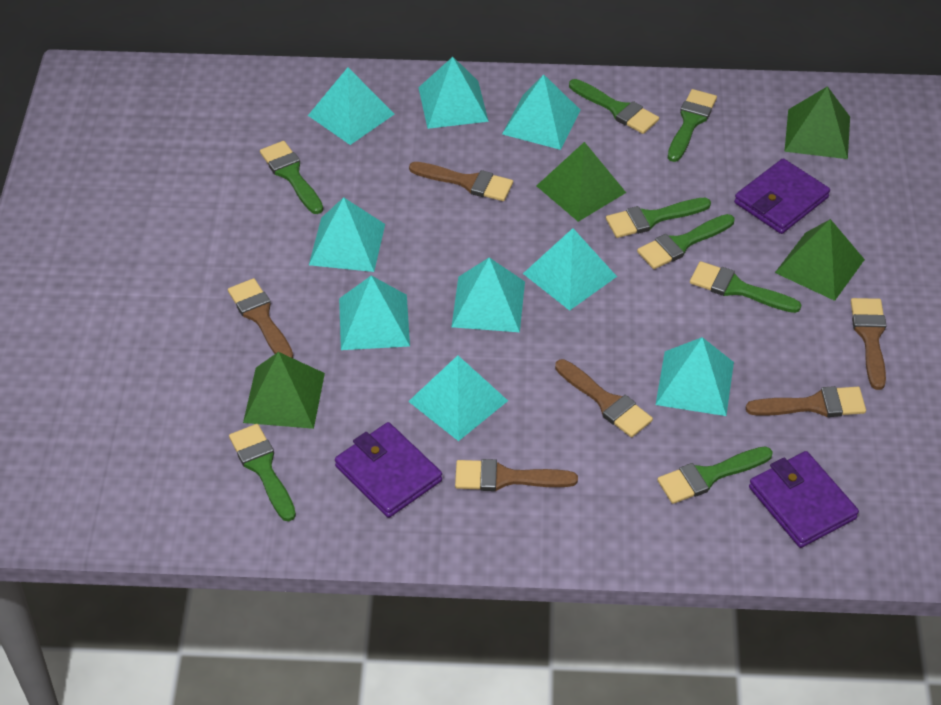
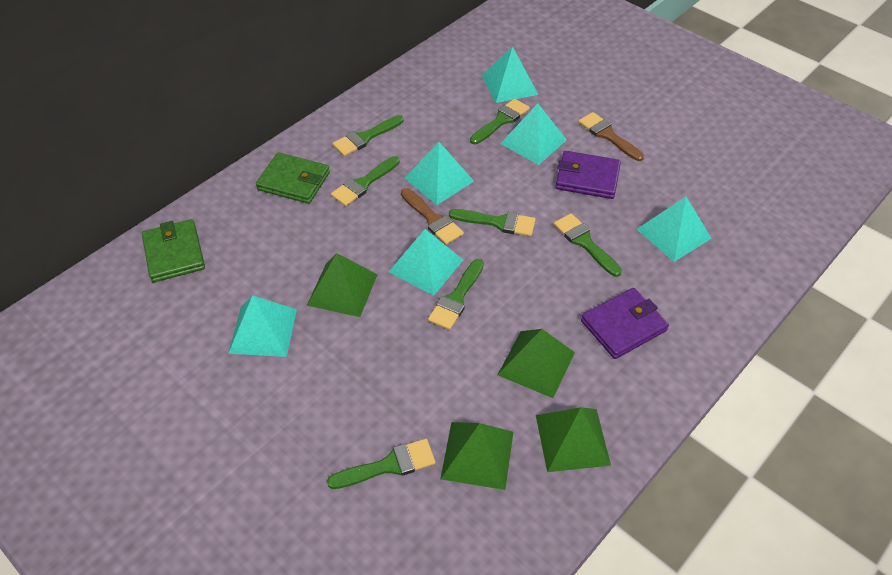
brown brush: [228,278,293,358] [409,162,513,201] [455,459,578,491] [555,359,653,437] [746,386,866,417] [851,298,887,390] = 6 -> [401,188,464,245] [578,112,644,161] = 2
green brush: [229,424,296,521] [260,141,323,214] [569,79,659,134] [606,198,711,238] [637,214,734,269] [657,446,773,504] [668,89,717,162] [690,261,801,313] = 8 -> [327,439,436,489] [331,156,400,206] [332,115,404,156] [428,259,484,330] [449,209,536,236] [470,98,530,144] [554,213,622,277] = 7
green wallet: none = 0 -> [142,219,205,283] [256,152,330,204] = 2
purple wallet: [335,422,442,518] [734,158,830,234] [749,451,859,548] = 3 -> [555,151,621,199] [581,288,669,359] = 2
turquoise pyramid: [308,67,394,145] [309,197,385,272] [339,276,410,350] [408,355,508,441] [418,57,489,129] [452,257,525,332] [502,74,580,150] [523,228,617,311] [656,337,734,416] = 9 -> [228,295,297,357] [389,229,463,296] [405,142,474,205] [482,47,538,103] [500,104,567,165] [636,197,712,262] = 6

